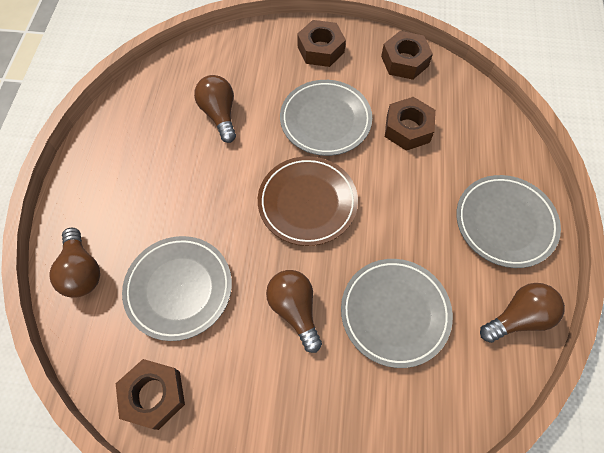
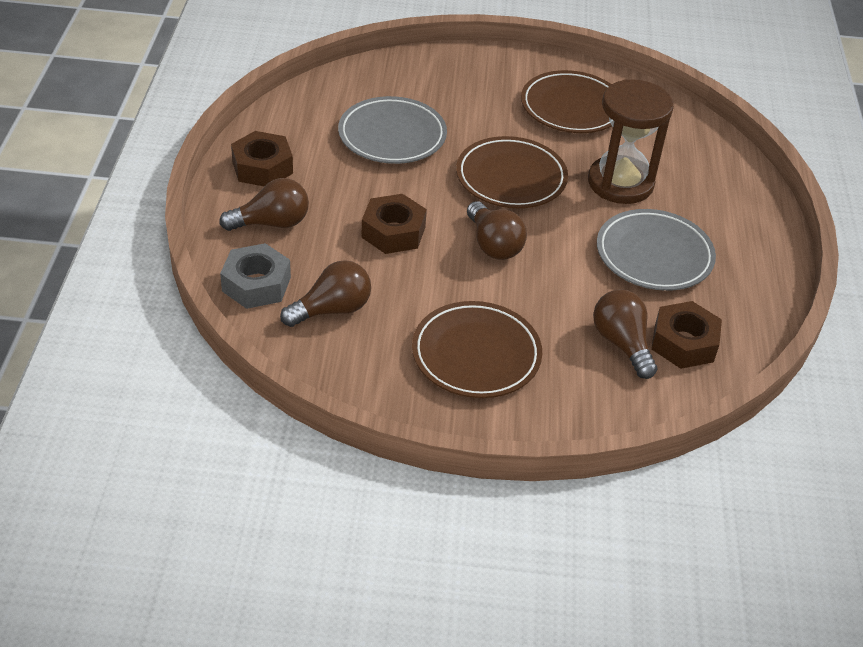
brown hourglass: none = 0 -> [588,79,674,204] = 1
brown nut: [116,359,185,430] [297,20,346,67] [381,31,433,80] [385,97,436,151] = 4 -> [231,131,293,187] [361,194,427,254] [651,301,722,369] = 3
brown plate: [258,156,358,246] = 1 -> [412,301,542,398] [456,136,568,208] [521,70,612,133] = 3
grey nut: none = 0 -> [220,243,291,309] = 1
grey plate: [122,236,232,341] [280,80,372,156] [341,259,453,368] [456,175,561,268] = 4 -> [338,96,447,164] [597,209,716,291] = 2

